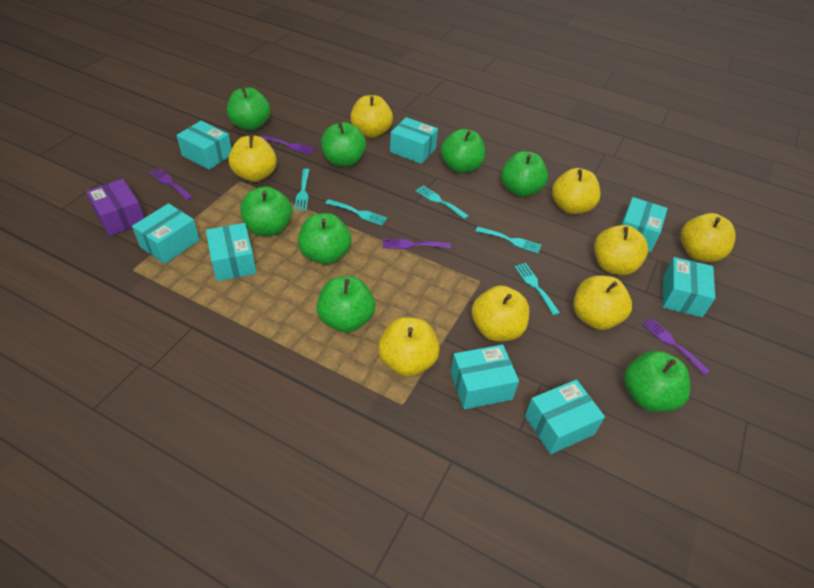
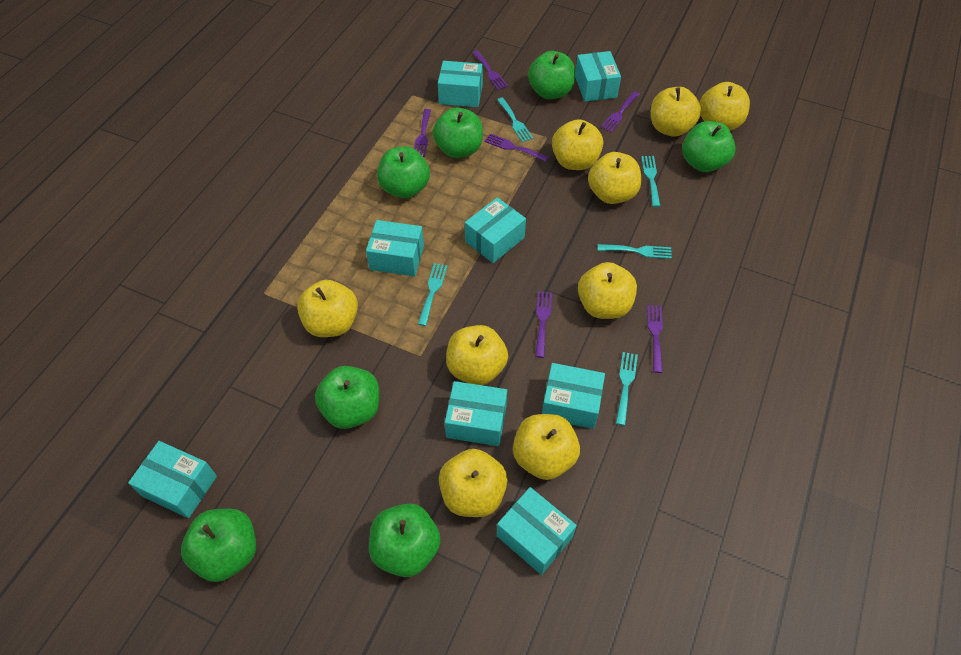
green apple: [227,86,271,131] [240,186,292,236] [298,213,351,265] [317,276,375,333] [321,122,366,167] [441,129,485,174] [501,151,548,197] [624,351,690,412] = 8 -> [181,509,256,582] [315,366,379,429] [369,503,441,577] [377,146,430,198] [433,108,483,158] [528,51,575,99] [682,121,736,172] = 7
purple box: [86,179,144,236] = 1 -> none = 0
purple fork: [149,167,193,200] [259,135,315,154] [383,239,451,249] [642,318,710,375] = 4 -> [414,109,431,157] [472,50,508,90] [485,133,548,162] [535,291,552,358] [600,91,640,132] [647,305,663,373] = 6
yellow apple: [228,135,277,182] [350,95,393,138] [378,317,440,377] [471,285,529,341] [552,168,600,214] [573,275,632,330] [594,225,648,275] [681,213,736,262] = 8 -> [297,280,358,337] [439,449,508,517] [446,325,508,385] [513,414,580,480] [552,119,603,170] [578,262,637,319] [588,152,641,204] [651,87,701,136] [699,82,750,131] = 9

